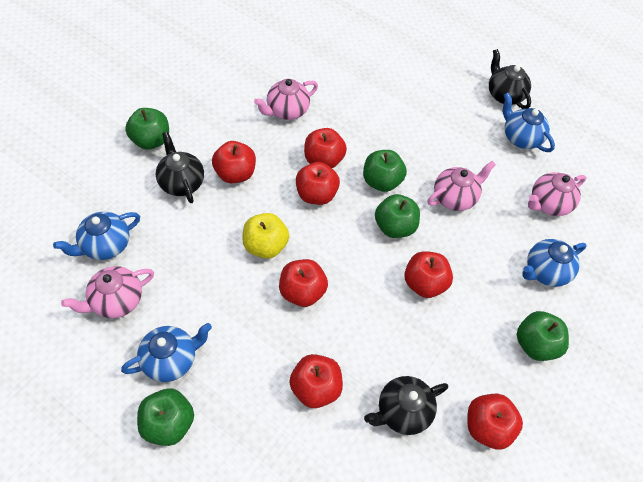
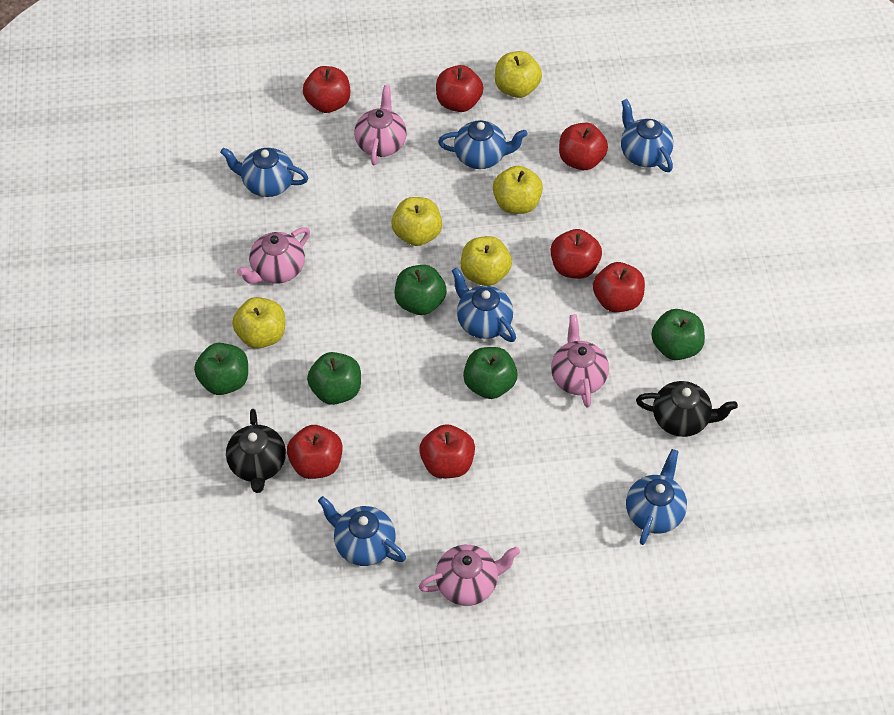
black teapot: [156,132,204,203] [364,376,448,435] [489,49,531,109] = 3 -> [226,409,286,493] [636,381,738,437] = 2
blue teapot: [53,212,140,260] [121,323,212,382] [503,93,555,152] [522,239,587,287] = 4 -> [220,148,308,197] [318,496,406,566] [438,120,527,169] [452,268,516,342] [621,99,674,172] [626,449,687,545] = 6
yellow apple: [242,213,289,259] = 1 -> [232,297,285,349] [391,197,442,246] [461,236,512,286] [493,166,543,214] [495,51,542,98] = 5

